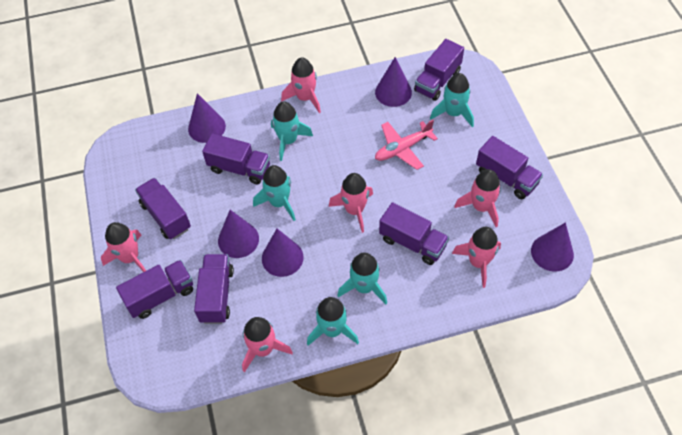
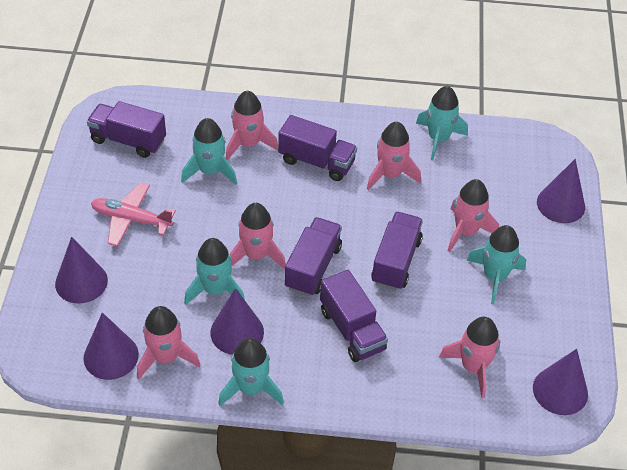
purple truck: [116,260,193,319] [135,178,191,239] [194,254,234,324] [202,133,270,184] [379,202,449,265] [414,39,464,101] [476,136,543,199] = 7 -> [87,101,166,158] [278,115,357,181] [285,217,342,296] [320,270,388,362] [371,212,423,290] = 5

